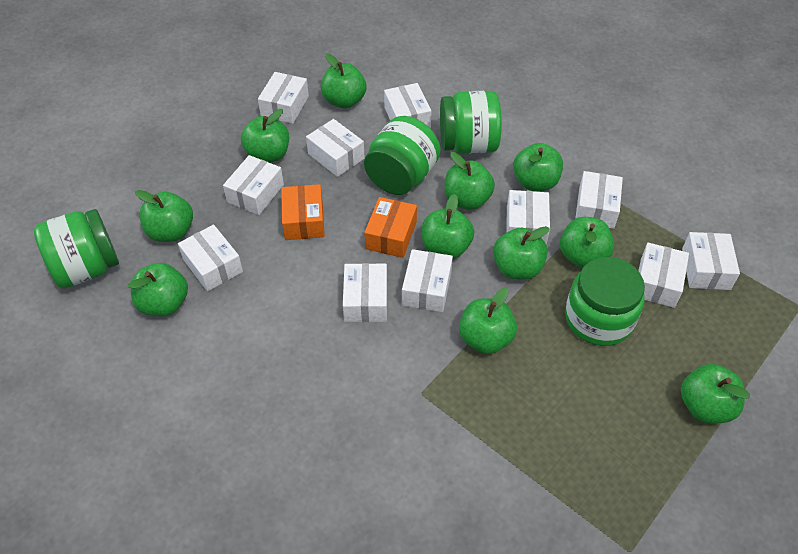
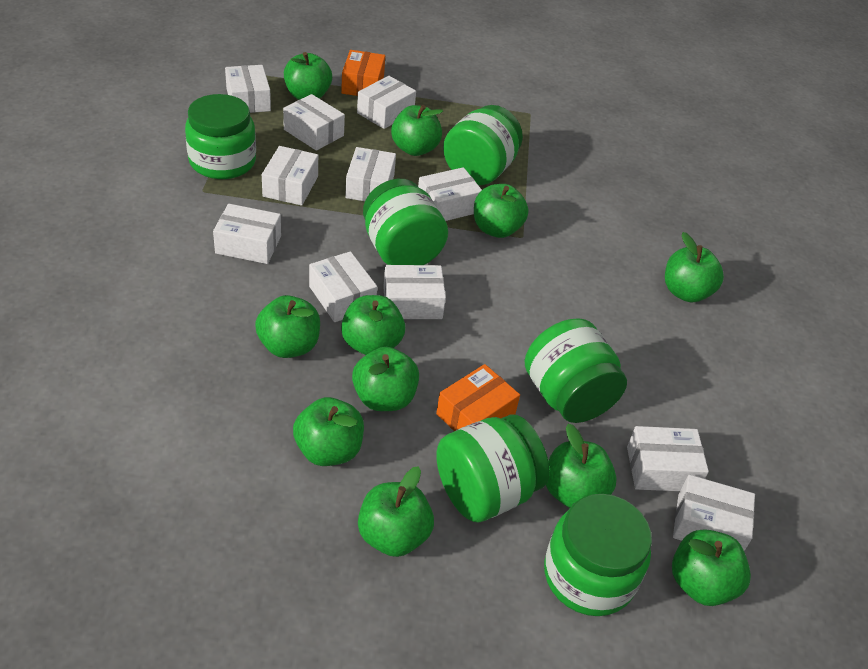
green jar: [34,209,119,289] [364,116,441,195] [440,91,502,154] [565,257,645,346] = 4 -> [185,94,256,179] [363,179,448,265] [436,414,549,522] [443,105,523,185] [525,318,627,423] [544,494,652,616] = 6

